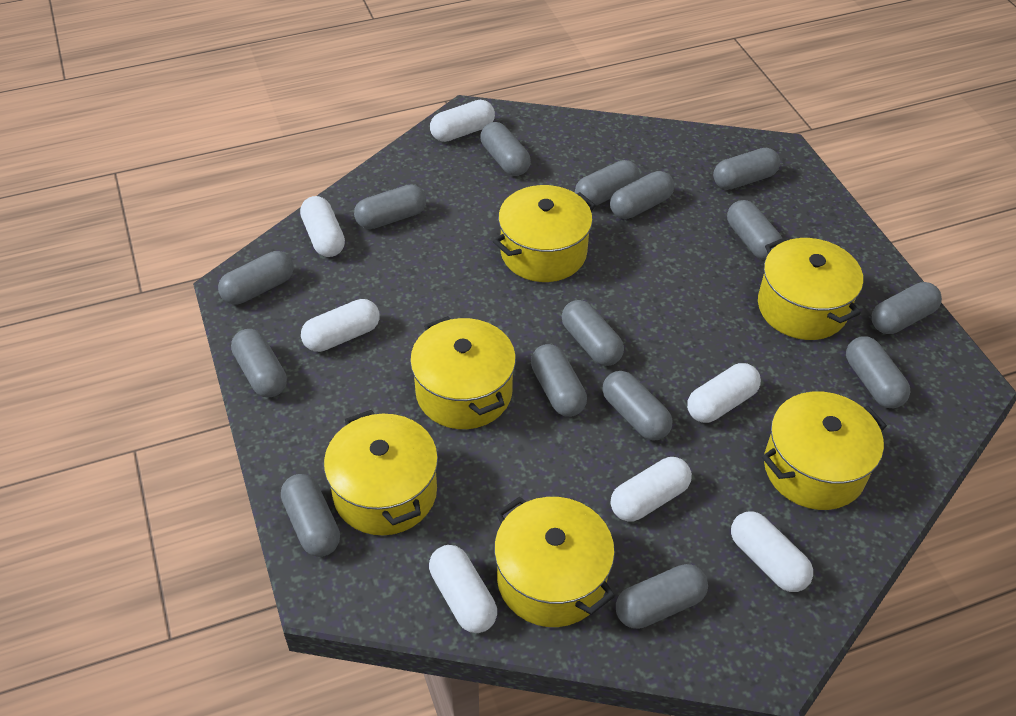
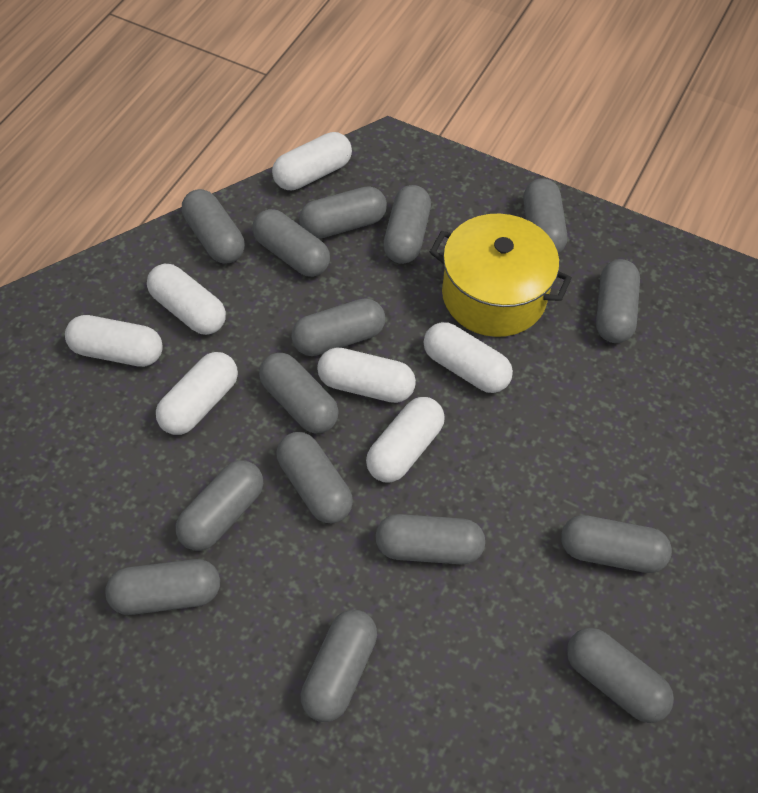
yellow pot: [324,410,438,535] [410,316,516,429] [493,185,596,282] [494,496,615,627] [758,237,863,340] [762,391,887,510] = 6 -> [430,214,572,337] = 1

